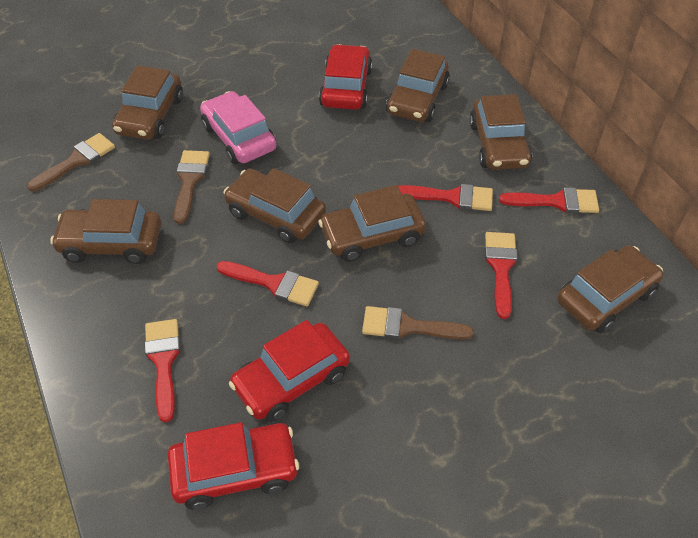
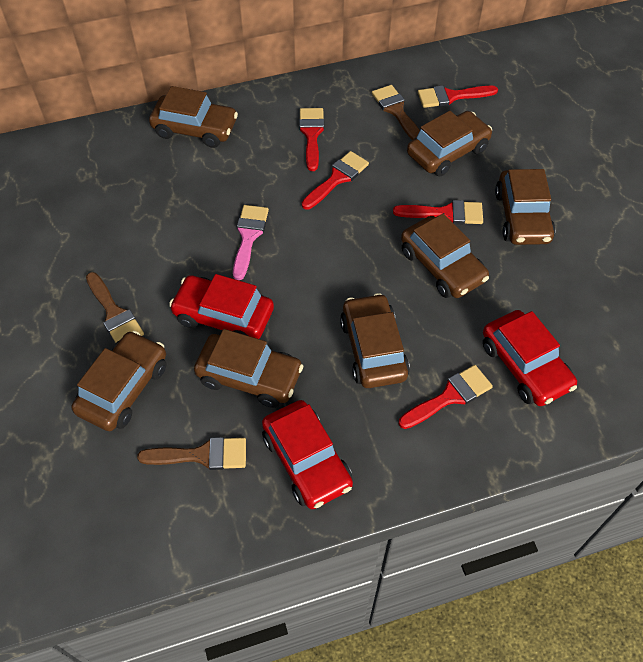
pink brush: none = 0 -> [233,205,269,280] = 1
pink car: [200,91,277,164] = 1 -> none = 0

